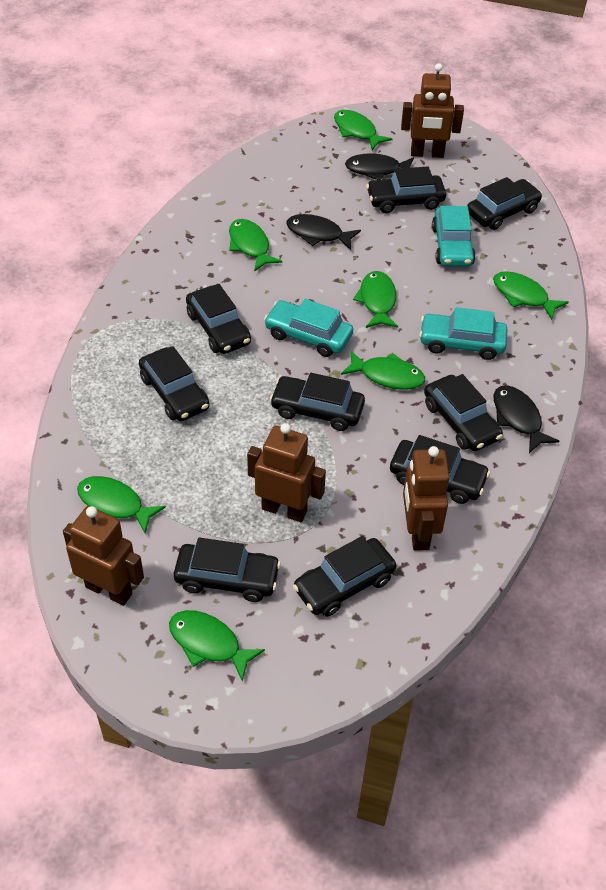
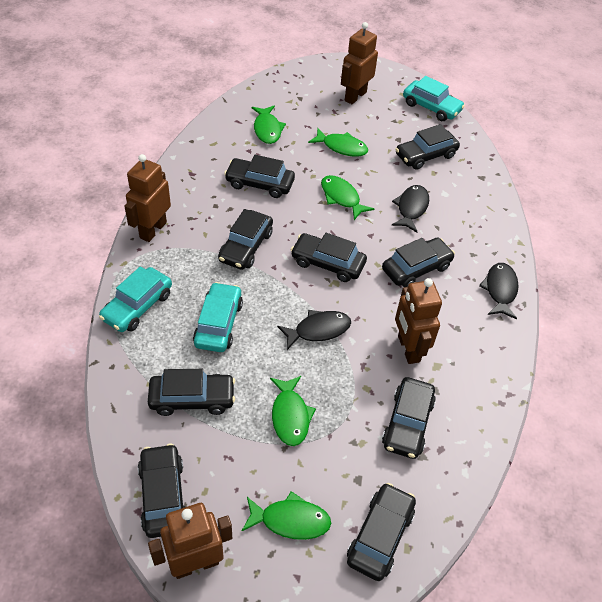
green fish: [77,476,166,533] [169,610,265,682] [229,219,282,272] [334,110,392,150] [341,350,425,390] [353,271,398,328] [493,271,569,320] = 7 -> [242,491,331,540] [252,106,286,144] [270,376,316,446] [308,128,368,157] [321,175,374,220] = 5

